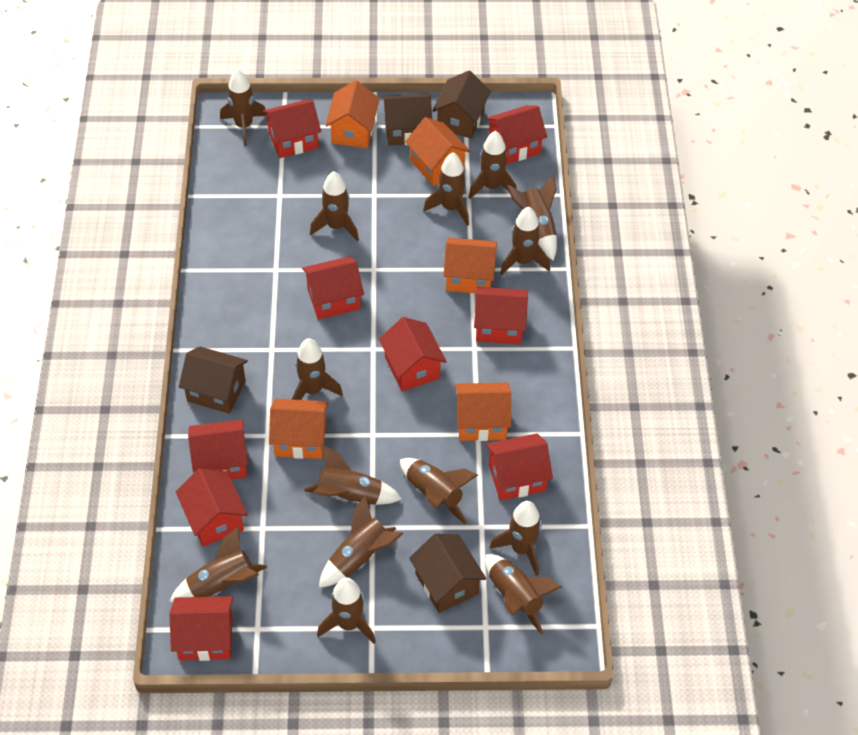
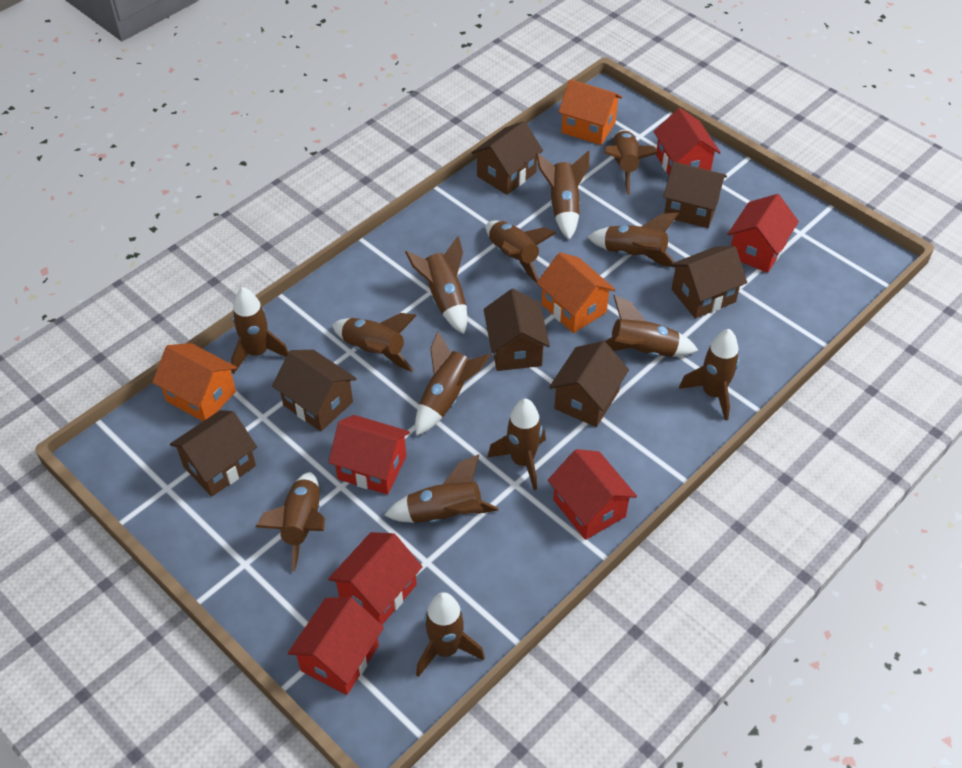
brown house: [179,346,248,414] [382,93,432,146] [409,533,486,613] [432,71,491,139] = 4 -> [170,410,257,497] [272,350,357,431] [471,121,543,195] [483,289,550,371] [549,341,629,427] [663,162,727,228] [670,246,747,319] = 7
orange house: [269,399,328,459] [325,80,380,148] [405,117,471,186] [443,238,497,293] [455,383,511,441] = 5 -> [152,343,237,421] [537,252,616,333] [558,79,623,145] = 3
red house: [169,596,233,661] [176,468,248,547] [188,419,248,479] [263,99,321,158] [302,256,364,319] [379,317,447,392] [474,287,528,344] [485,105,547,164] [486,433,553,501] = 9 -> [288,597,384,695] [328,415,410,495] [328,532,423,625] [548,449,637,540] [653,108,721,175] [727,194,799,273] = 6

